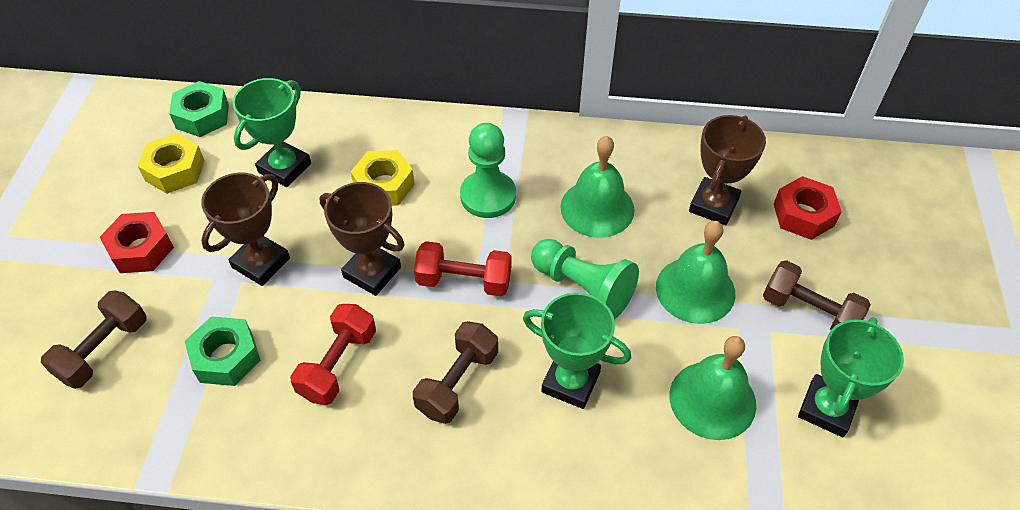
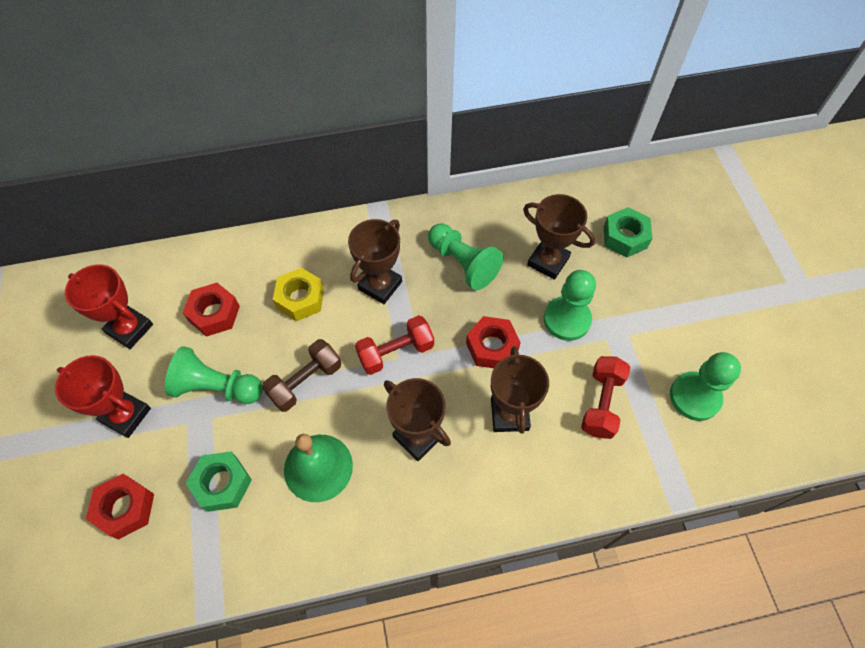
brown dumbbell: [41,290,147,389] [413,321,498,424] [763,260,871,330] = 3 -> [262,339,341,412] = 1
brown trophy: [201,173,290,286] [320,182,404,296] [689,115,766,226] = 3 -> [348,219,402,304] [384,378,451,461] [491,346,549,434] [523,194,595,280] = 4
green bell: [560,136,634,238] [656,221,735,324] [669,336,756,440] = 3 -> [284,434,353,502] = 1
green pawn: [460,123,516,218] [531,239,639,319] = 2 -> [165,346,263,404] [428,223,504,290] [544,270,596,341] [670,352,741,421] = 4
green trophy: [233,78,311,187] [523,292,631,409] [798,317,904,437] = 3 -> none = 0
red nut: [100,212,174,273] [774,176,842,240] = 2 -> [86,474,154,539] [183,283,240,337] [466,316,521,368] = 3
red trophy: none = 0 -> [55,355,151,438] [65,265,153,349] = 2
yellow nut: [138,133,205,194] [351,150,415,206] = 2 -> [273,268,324,321] = 1

